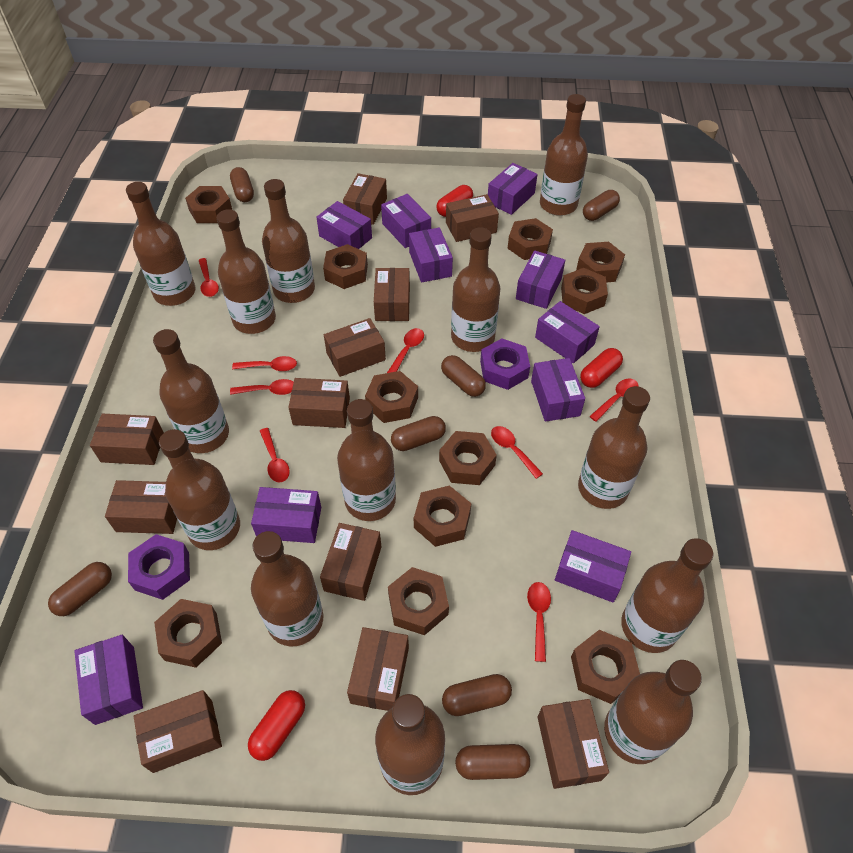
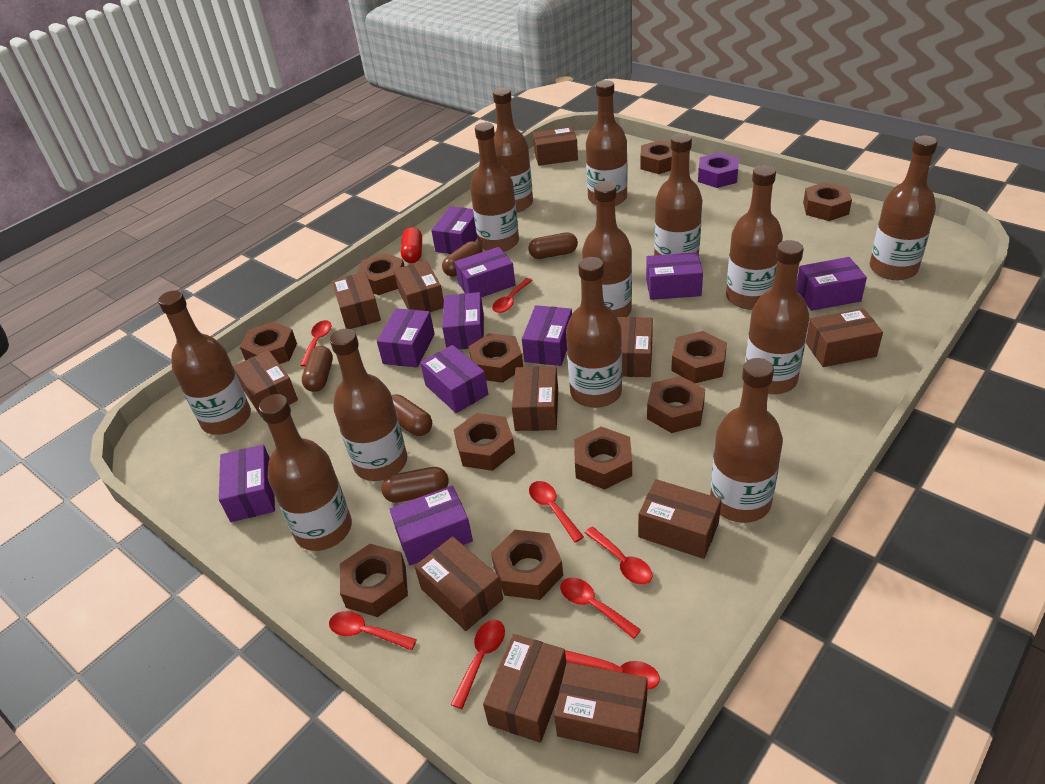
brown capsule: [48,562,112,616] [230,167,254,202] [391,416,446,451] [441,355,486,397] [442,674,512,716] [455,744,530,780] [583,190,620,221] = 7 -> [302,346,333,392] [381,467,449,503] [391,394,432,436] [442,241,483,277] [528,232,578,259] = 5
purple nut: [128,534,190,600] [480,339,530,390] = 2 -> [698,152,739,188] = 1
red capsule: [248,690,305,761] [436,185,473,217] [580,348,623,388] = 3 -> [401,227,422,263] = 1

